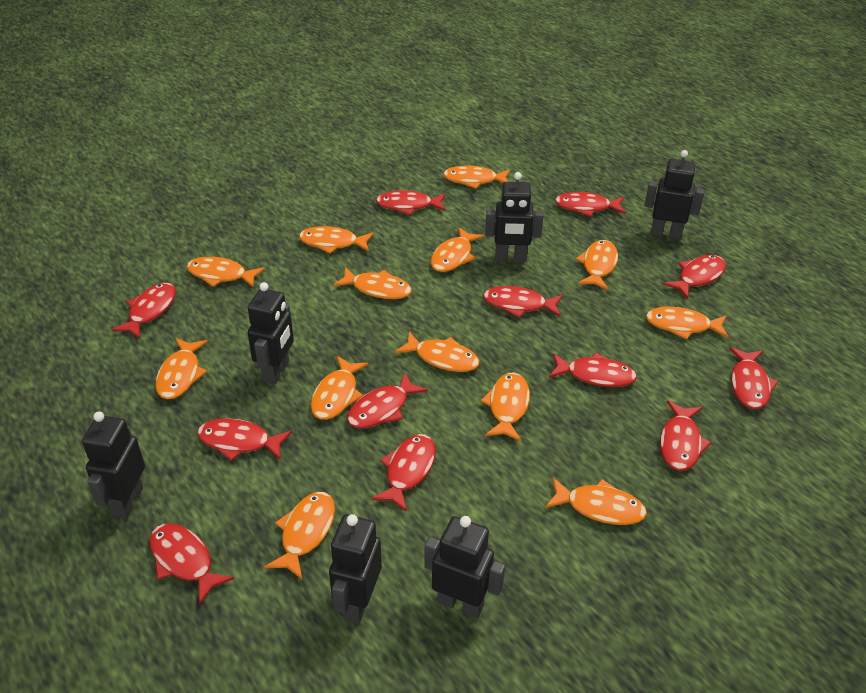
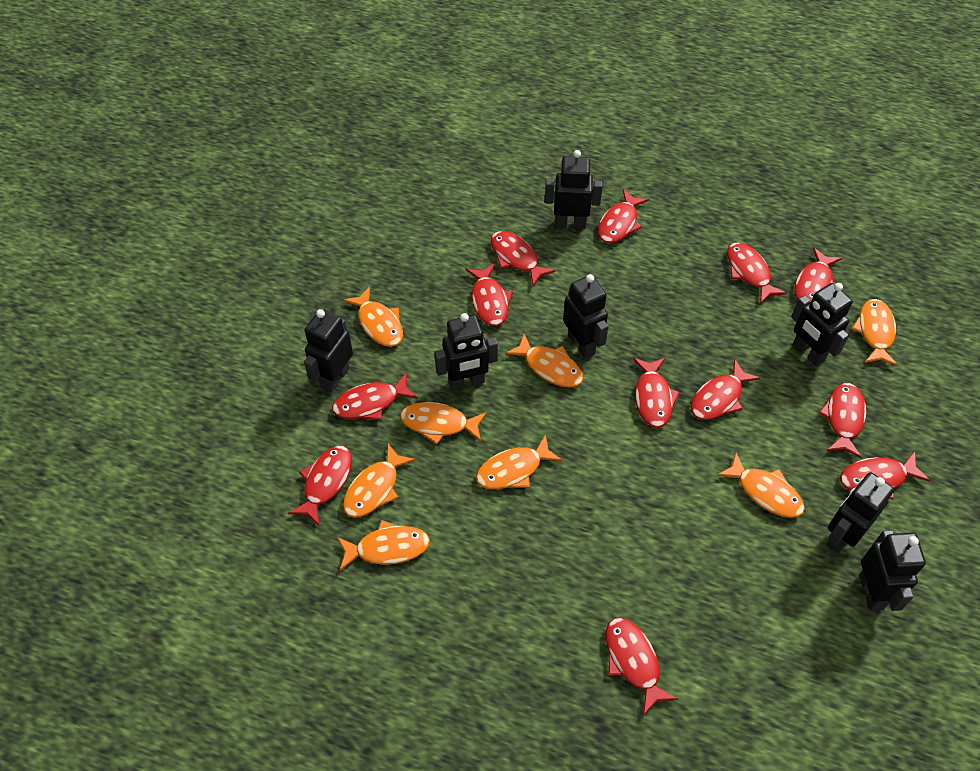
black robot: [82,411,145,519] [248,282,294,385] [329,514,382,623] [424,516,505,618] [485,172,544,261] [644,150,704,240] = 6 -> [304,309,353,393] [434,313,498,391] [545,150,603,229] [563,274,608,359] [791,283,853,367] [826,472,894,554] [859,530,926,611] = 7
orange fish: [155,338,208,399] [186,257,265,287] [264,492,335,579] [299,226,374,254] [311,356,368,420] [333,267,412,299] [395,332,480,372] [431,227,484,272] [443,165,510,189] [480,372,530,441] [545,477,647,525] [576,240,618,290] [646,307,729,340] = 13 -> [337,520,430,571] [343,286,403,347] [343,443,416,518] [400,402,487,445] [476,434,563,489] [505,334,584,387] [717,452,805,518] [852,299,898,366] = 8

